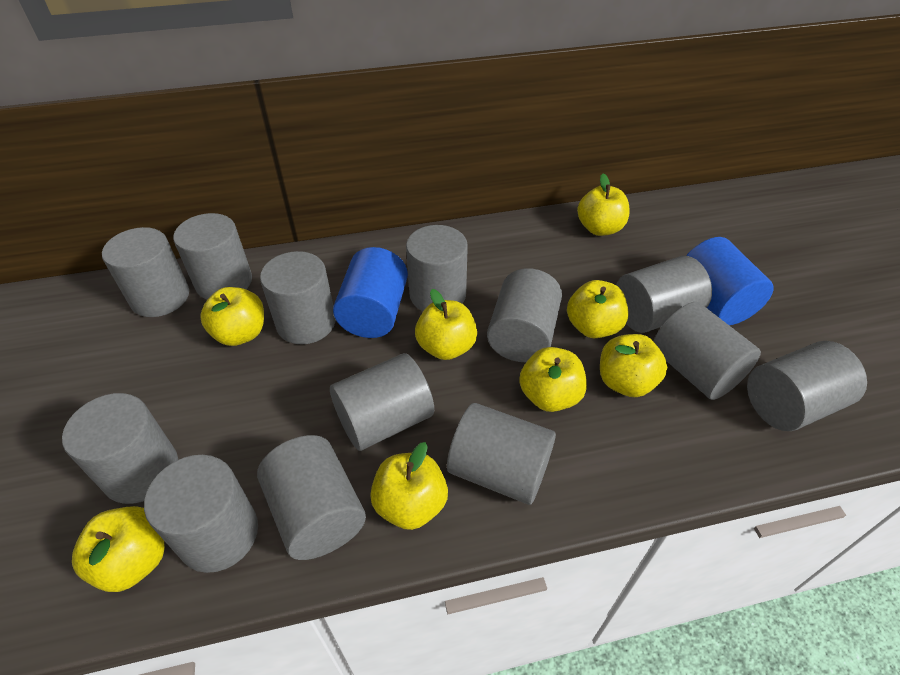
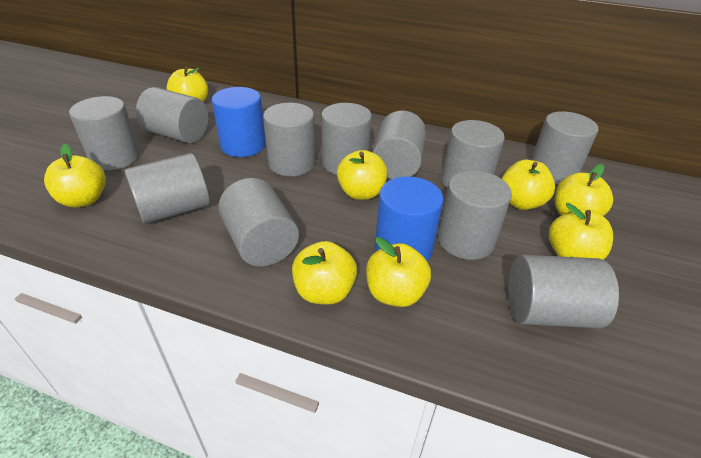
grey cylinder: [62,393,178,504] [102,227,189,317] [144,455,258,573] [173,213,252,300] [257,435,366,560] [260,251,336,344] [330,353,434,451] [406,225,468,311] [447,403,556,505] [487,268,562,362] [616,256,712,333] [654,302,761,400] [747,341,867,431] = 13 -> [69,96,140,170] [125,153,210,224] [136,87,209,143] [218,178,299,266] [263,103,316,176] [321,103,372,175] [372,110,426,179] [438,171,512,260] [442,120,505,189] [508,255,619,328] [531,111,599,185] = 11

